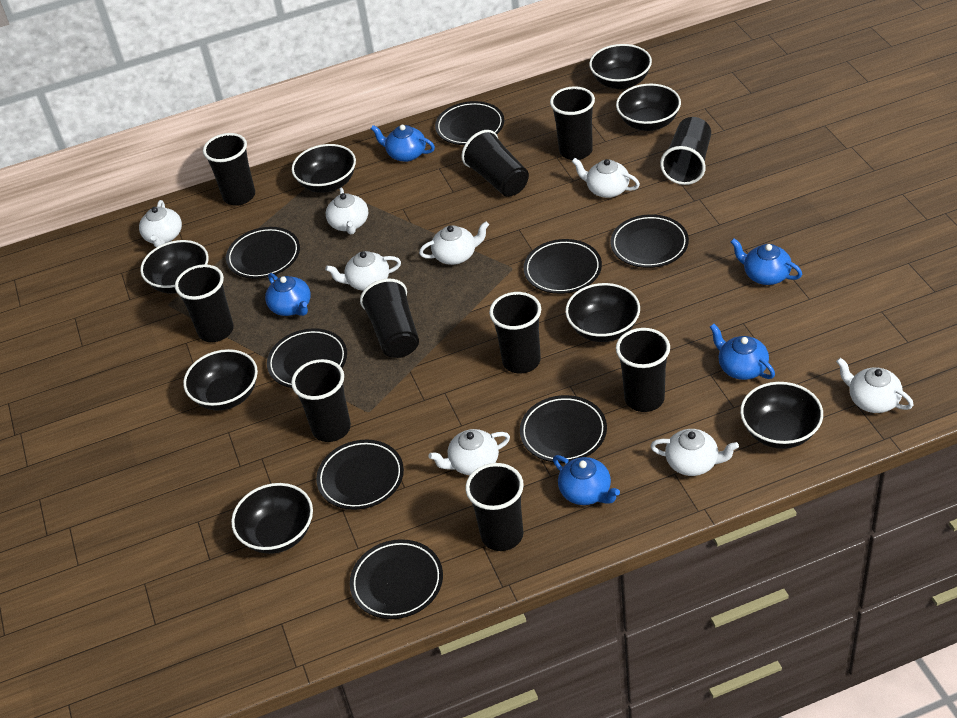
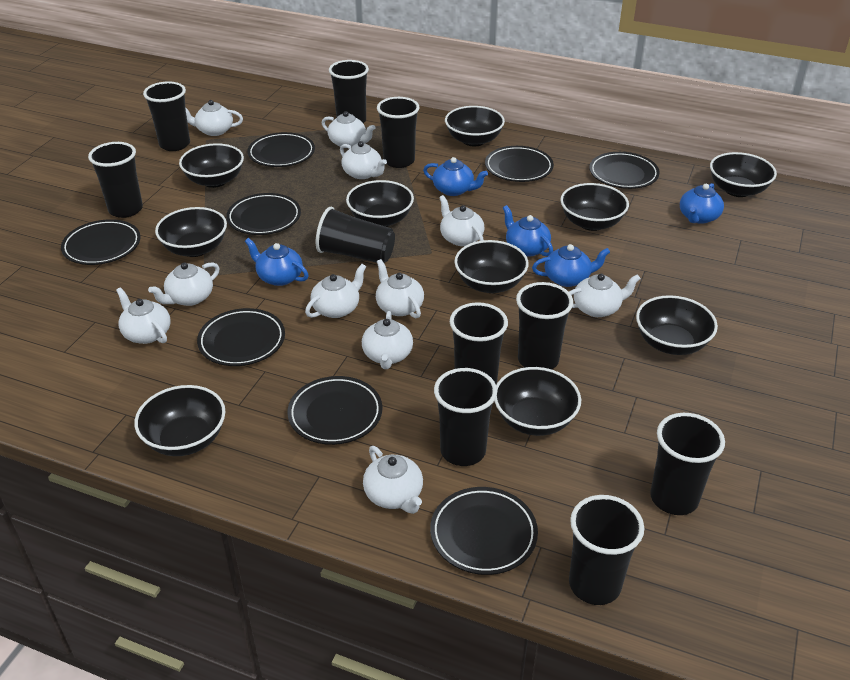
black bowl: [140,240,209,294] [183,349,258,410] [231,483,313,554] [292,144,356,193] [565,283,640,342] [589,44,652,89] [616,84,681,131] [740,382,823,449] = 8 -> [134,385,225,456] [155,207,227,257] [179,143,244,188] [346,180,414,227] [445,106,505,146] [454,240,529,293] [494,367,581,436] [560,183,629,231] [636,295,718,355] [710,152,777,197] = 10
white teapot: [139,200,182,247] [325,251,401,291] [326,187,368,234] [419,222,489,265] [428,429,510,475] [572,158,640,198] [650,429,739,476] [836,358,914,413] = 8 -> [116,287,170,344] [148,262,220,306] [186,100,243,136] [305,264,366,318] [322,111,376,147] [340,141,387,179] [362,311,413,369] [363,446,423,514] [376,259,424,318] [439,195,485,246] [569,274,641,317] = 11

